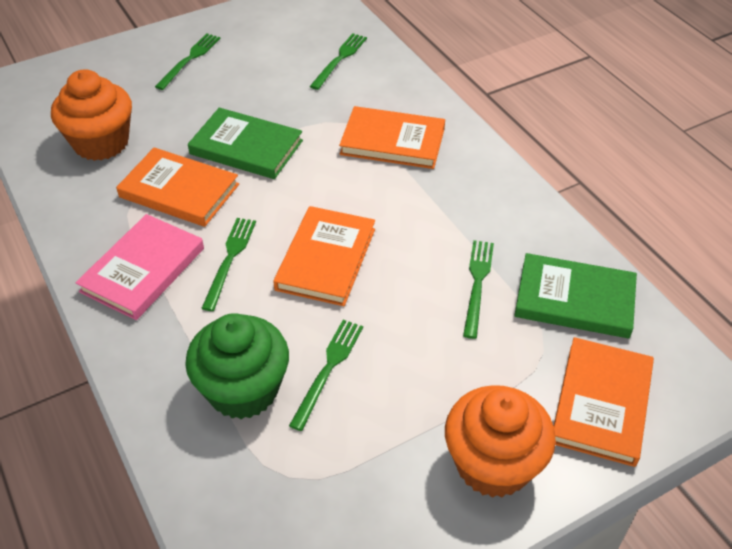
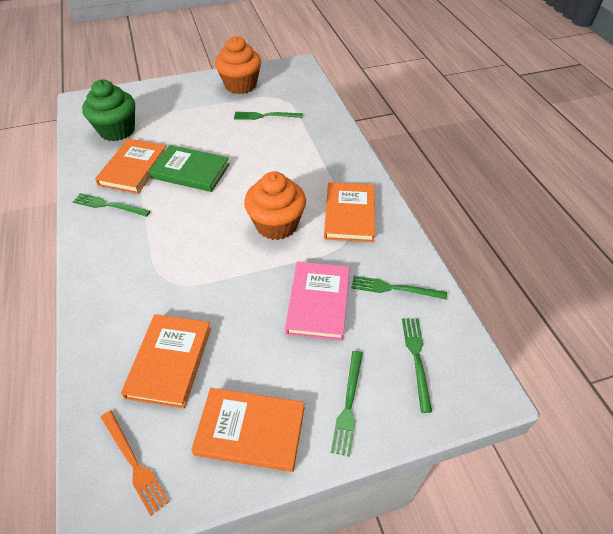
green book: [188,108,303,179] [514,253,637,338] = 2 -> [149,145,230,192] = 1
orange fork: none = 0 -> [101,410,169,516] = 1

